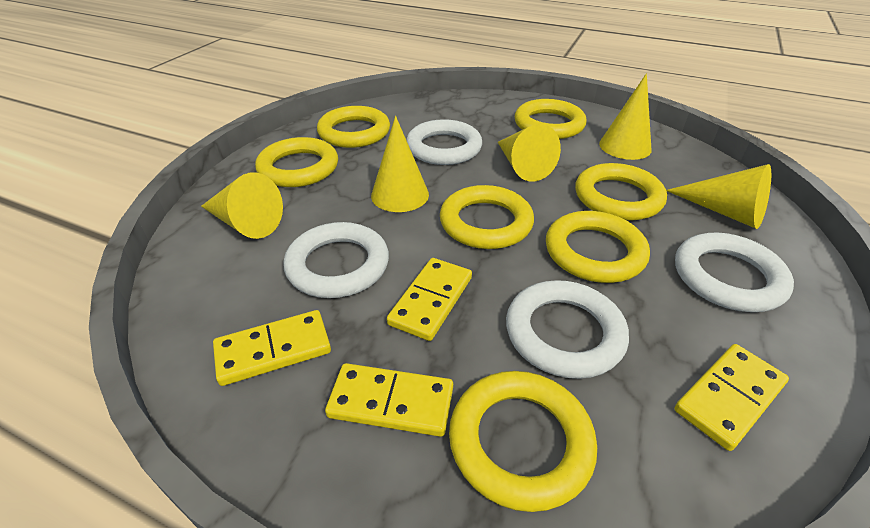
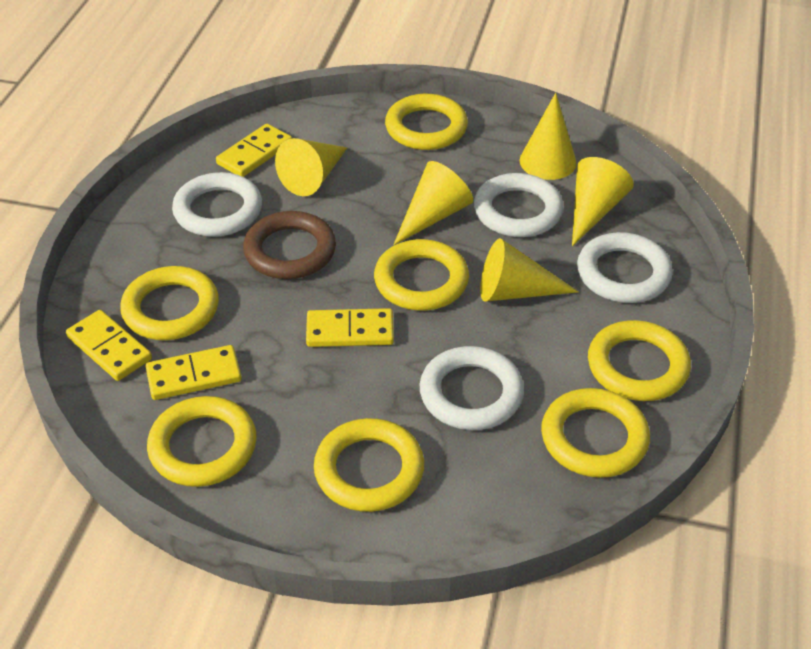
brown ring: none = 0 -> [243,211,336,279] = 1

